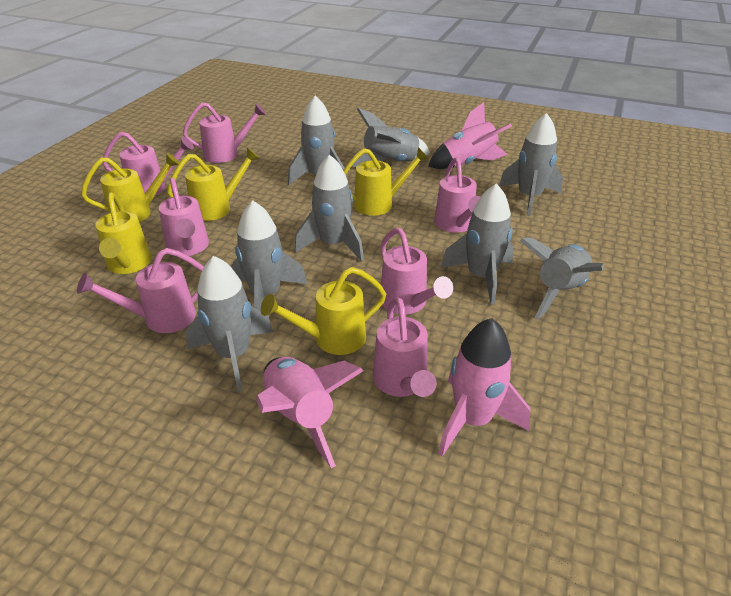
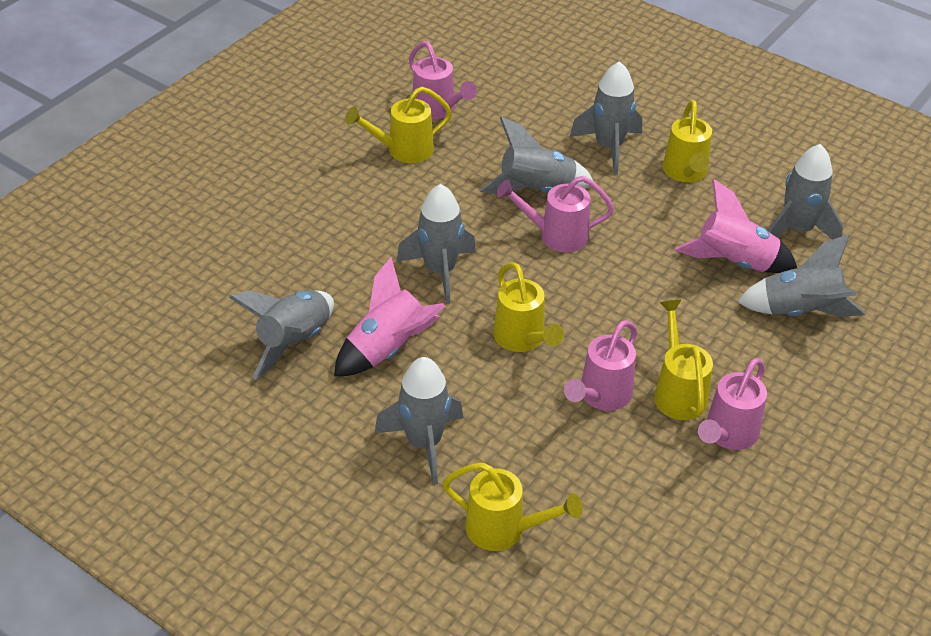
grey rocket: [186,256,273,392] [231,201,307,311] [288,96,347,185] [295,155,364,262] [351,108,430,167] [441,183,514,305] [499,113,563,216] [520,238,604,319] = 8 -> [229,290,334,380] [375,357,463,485] [396,184,476,304] [479,117,593,194] [570,61,642,175] [737,234,865,317] [768,144,843,240] = 7
pink rocket: [256,357,364,468] [428,102,512,169] [438,318,530,456] = 3 -> [334,257,445,376] [675,179,797,273] = 2
pink watering can: [77,248,204,333] [103,132,194,195] [159,178,209,256] [183,102,266,163] [373,297,437,397] [380,228,453,314] [434,157,480,233] = 7 -> [409,41,477,119] [496,176,614,252] [564,320,638,411] [698,358,767,450] = 4

